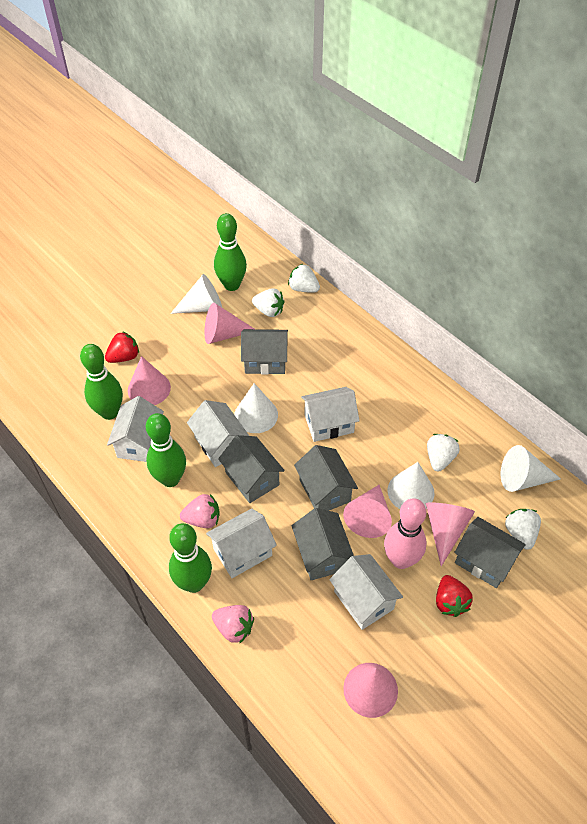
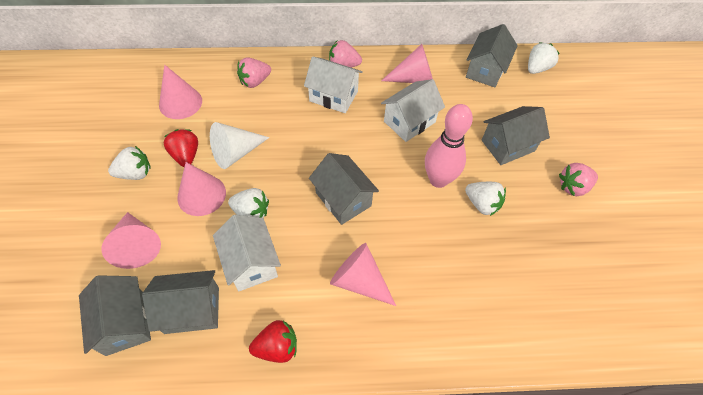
green bowling pin: [80,344,123,420] [146,413,186,487] [169,523,212,593] [214,213,247,291] = 4 -> none = 0
pink strawberry: [180,494,220,528] [212,605,254,644] = 2 -> [237,57,271,88] [329,40,362,68] [559,163,598,196] = 3
white cone: [170,274,222,314] [234,383,278,433] [388,462,435,509] [501,445,561,492] = 4 -> [210,122,270,169] = 1
white house: [107,396,164,462] [187,400,249,467] [206,508,277,578] [301,387,360,442] [329,554,403,630] = 5 -> [213,215,281,291] [304,56,363,113] [381,79,445,142] = 3

